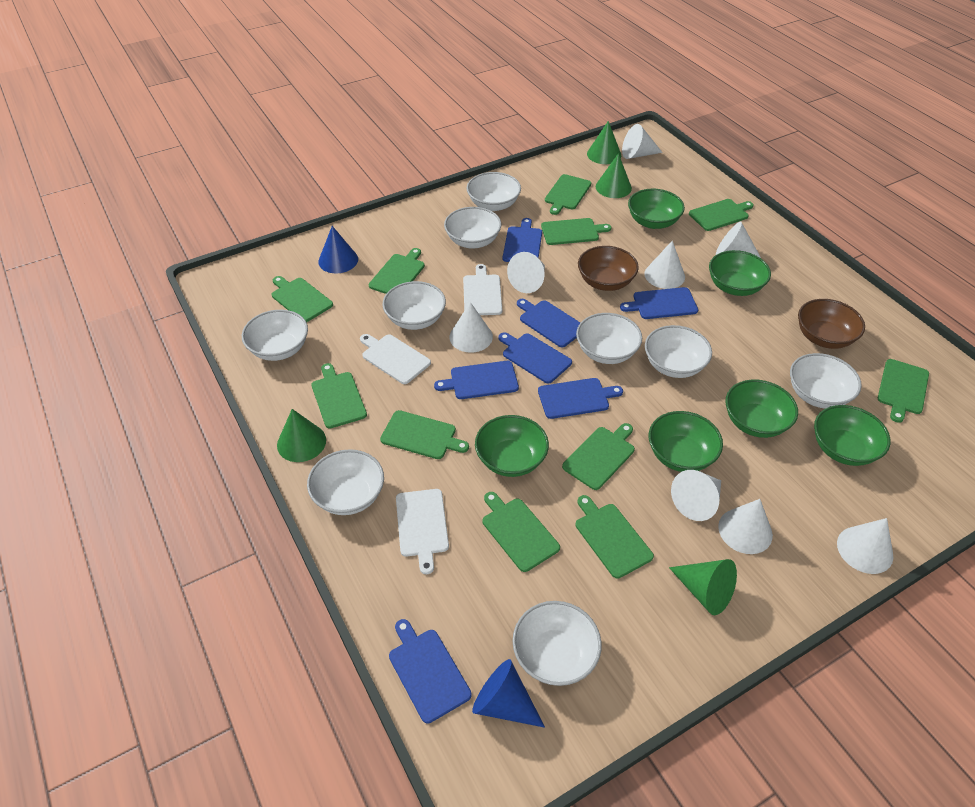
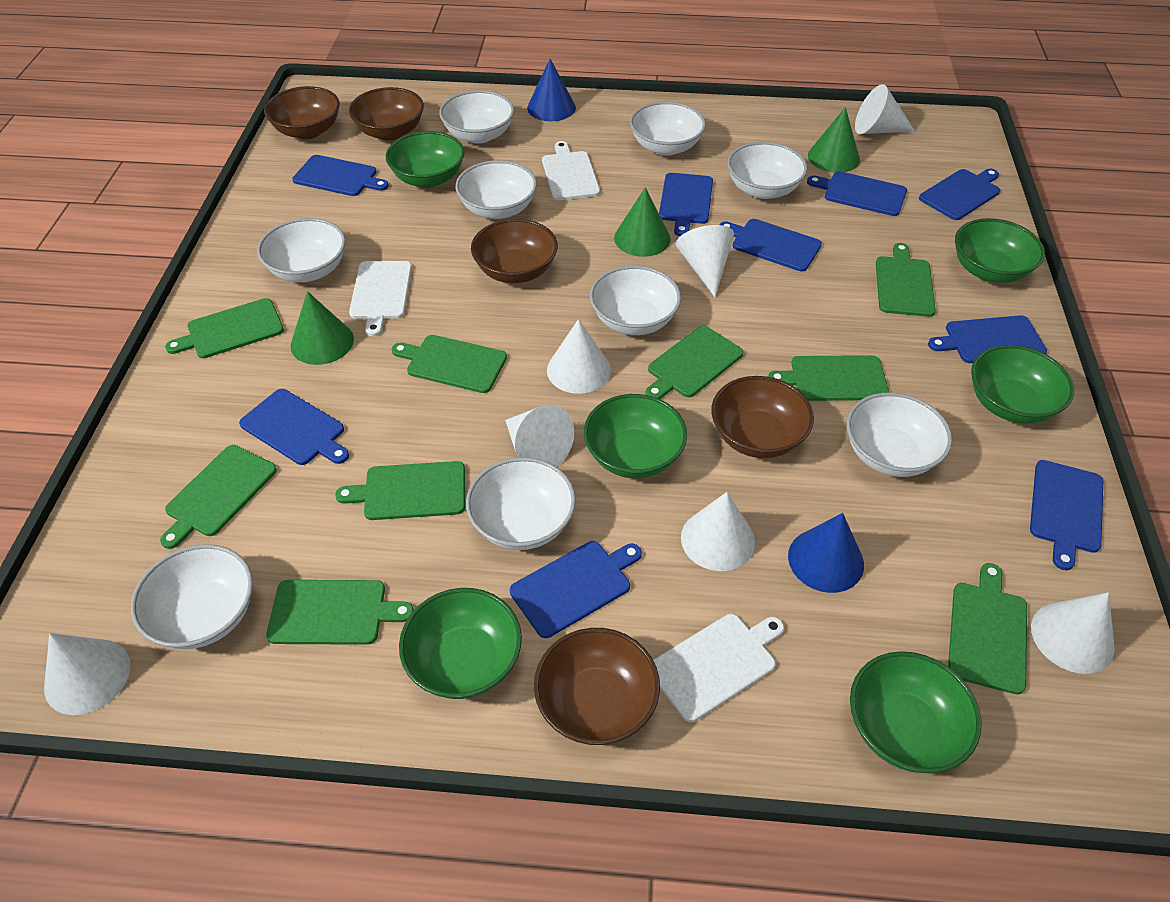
blue cutting board: [389,619,472,724] [434,361,519,399] [498,332,572,384] [502,218,542,262] [517,299,580,347] [538,378,623,419] [620,287,698,319] = 7 -> [239,389,349,465] [292,155,389,196] [510,541,642,638] [659,173,713,236] [719,219,822,271] [807,171,907,216] [919,169,1000,220] [928,315,1047,363] [1030,460,1103,570] = 9
brown bowl: [578,246,639,291] [798,299,865,349] = 2 -> [264,86,340,139] [349,87,424,140] [471,219,558,283] [534,628,660,745] [711,376,814,458] = 5
green cone: [277,409,326,462] [587,121,621,164] [596,153,632,198] [669,559,737,615] = 4 -> [291,291,354,365] [614,187,671,257] [808,107,860,173] = 3
green cutting board: [272,276,333,322] [311,363,367,429] [369,248,425,294] [380,410,469,459] [483,492,560,572] [541,218,611,245] [545,174,591,215] [562,423,635,490] [575,495,654,579] [689,199,754,231] [878,359,929,423] = 11 -> [160,445,277,549] [165,298,284,358] [266,580,414,645] [335,461,465,520] [392,335,507,393] [646,326,744,399] [768,355,889,401] [876,243,936,317] [948,563,1027,695] = 9
white cone: [449,302,493,352] [507,252,545,293] [622,124,663,159] [644,241,685,289] [671,470,721,521] [716,222,761,258] [718,499,773,554] [837,518,893,574] = 8 -> [44,633,130,715] [505,404,574,467] [547,319,611,394] [676,225,734,297] [681,492,755,571] [855,84,915,134] [1031,592,1115,674] = 7

